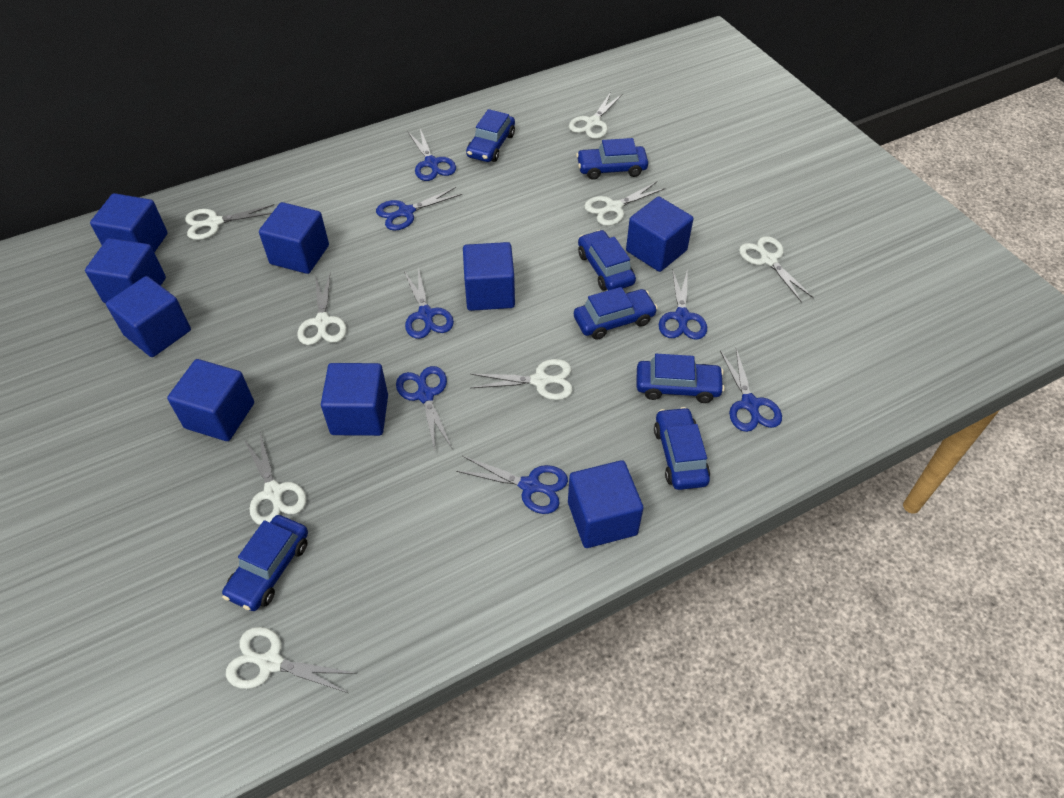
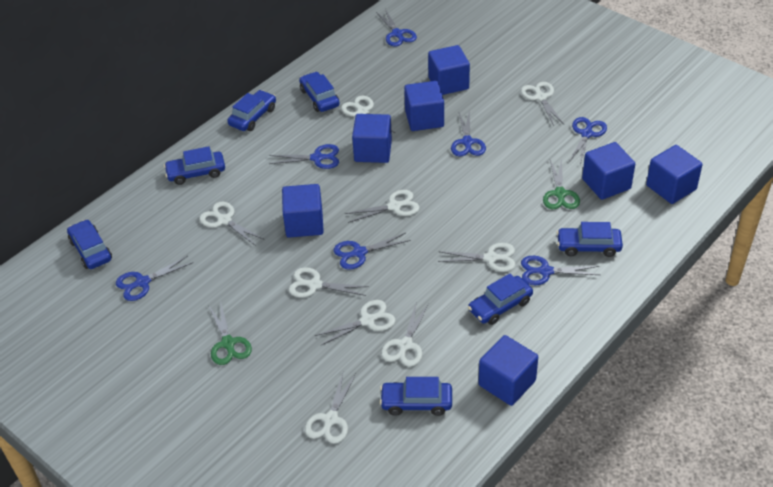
blue cube: [85,238,166,303] [90,193,168,253] [106,276,191,357] [167,359,254,441] [259,202,329,274] [321,363,388,436] [463,242,515,311] [568,460,643,548] [626,196,693,272] = 9 -> [282,184,324,238] [352,114,392,163] [404,81,444,131] [428,45,470,95] [478,335,538,406] [582,142,635,200] [646,145,703,204] = 7
green scissors: none = 0 -> [208,300,252,365] [543,158,580,209] = 2
white scissors: [185,204,274,240] [226,627,356,693] [244,432,306,525] [297,274,347,345] [470,359,573,400] [569,92,622,139] [584,182,666,226] [739,236,814,303] = 8 -> [200,202,265,246] [289,267,369,298] [305,373,356,444] [315,300,396,346] [341,96,395,133] [344,190,419,223] [381,304,429,367] [438,243,516,272] [521,82,564,126] = 9

